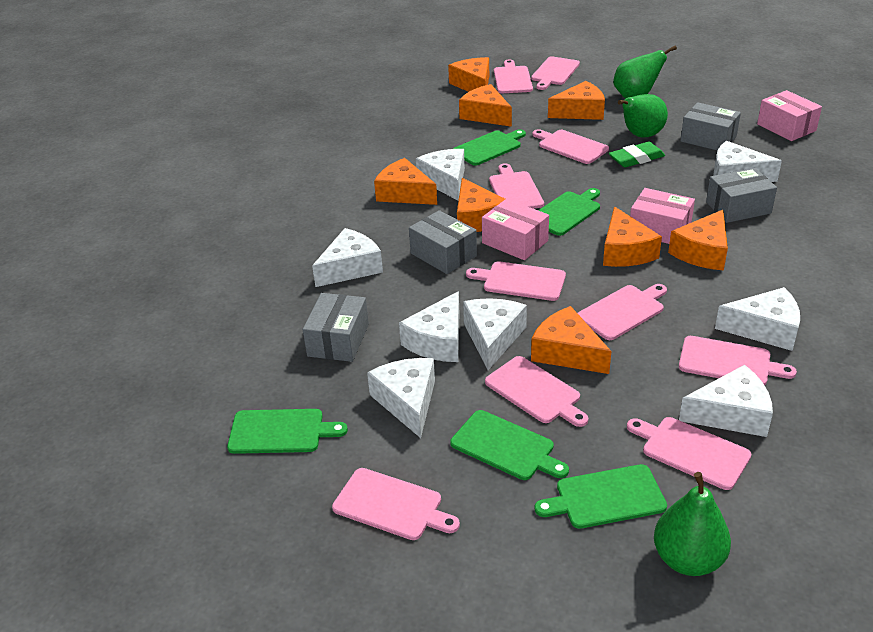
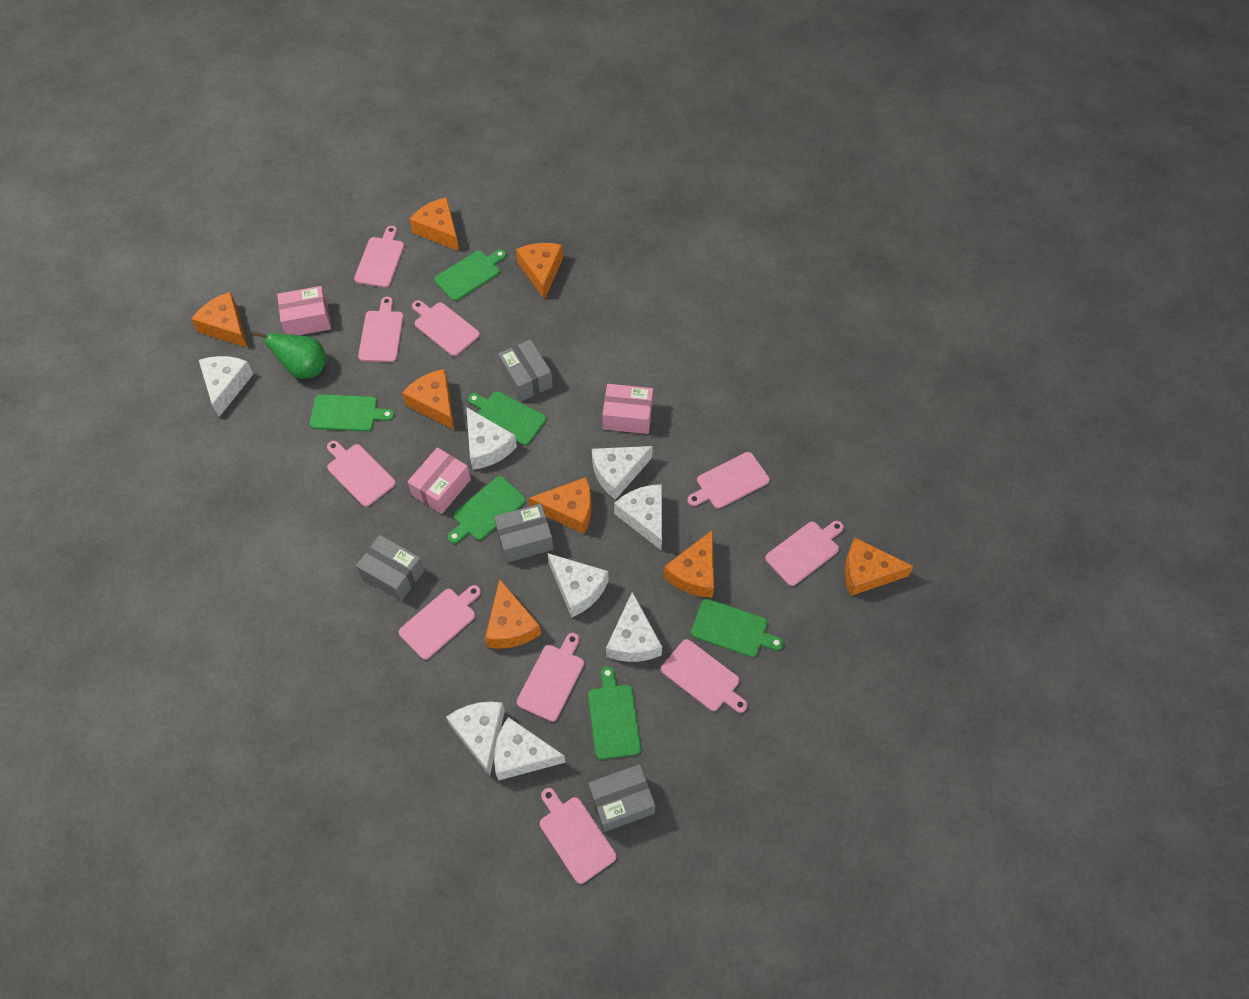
green cutting board: [227,409,348,454] [450,410,569,480] [453,129,526,165] [535,464,667,529] [538,188,600,236] = 5 -> [309,394,394,432] [434,249,506,301] [448,476,526,544] [468,391,546,446] [588,666,641,759] [691,599,784,657] = 6
green eraser: [609,142,665,168] = 1 -> none = 0
green pear: [613,46,677,99] [618,94,668,138] [654,472,731,576] = 3 -> [253,331,327,379] = 1

